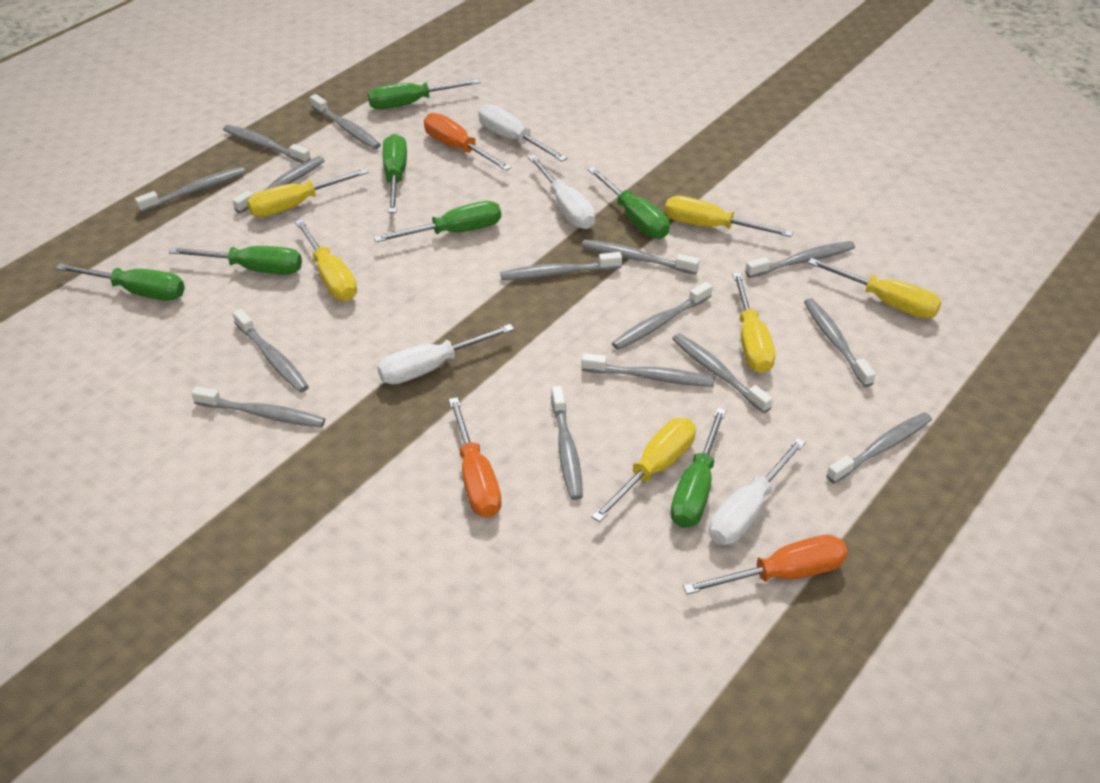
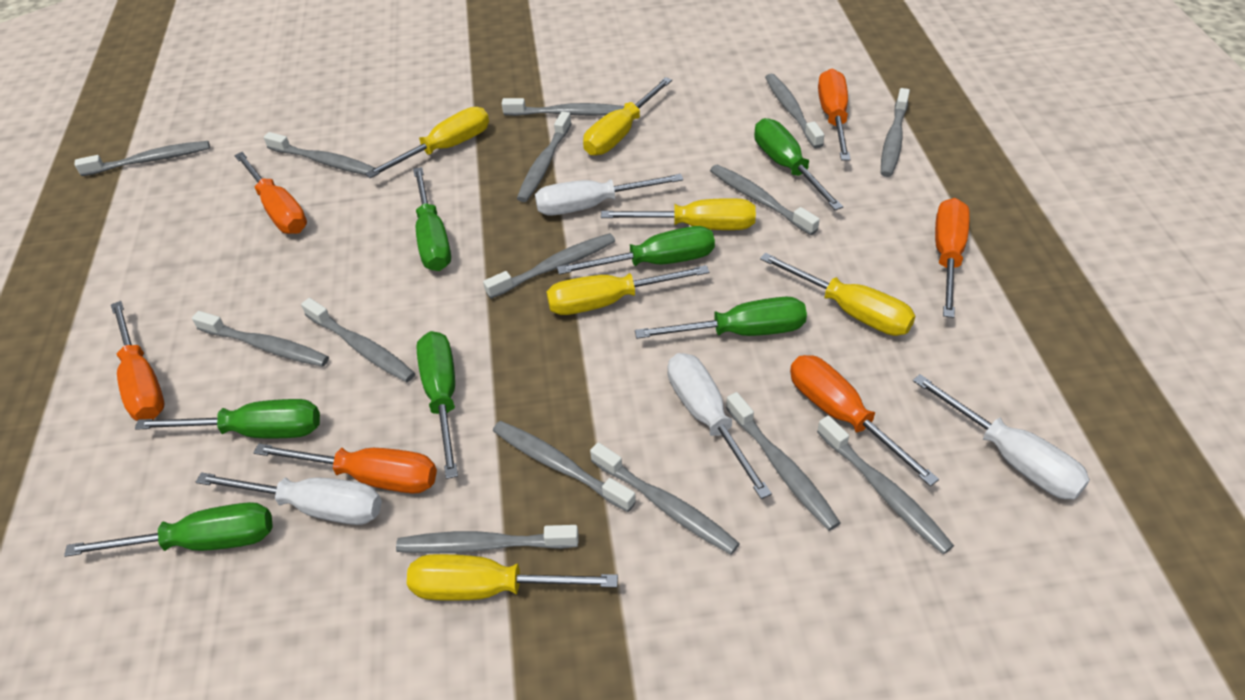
orange screwdriver: [424,113,512,171] [449,397,502,518] [683,535,848,595] = 3 -> [111,301,164,421] [234,152,307,234] [254,444,437,494] [790,355,939,486] [818,69,851,161] [935,198,970,318] = 6

